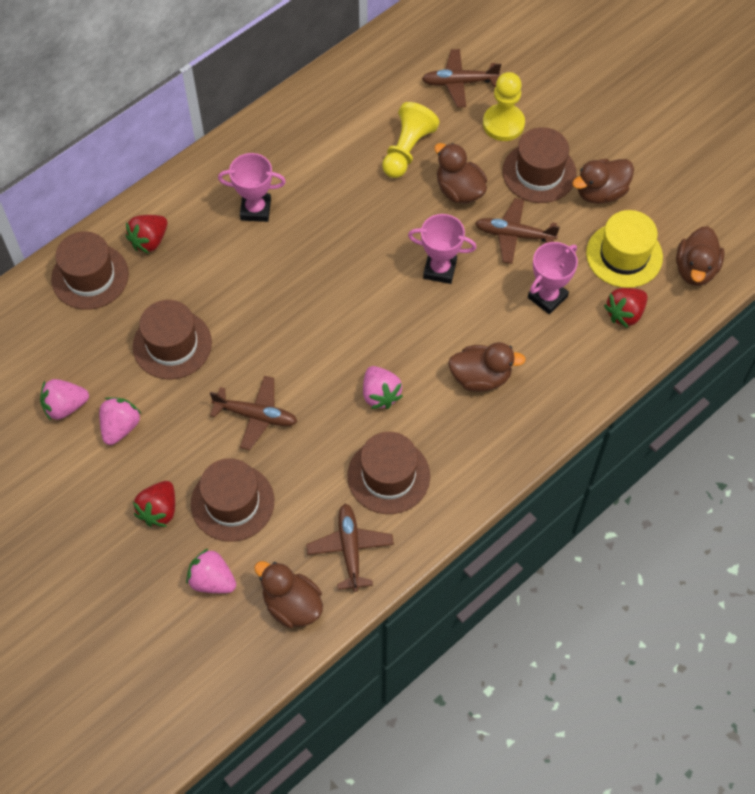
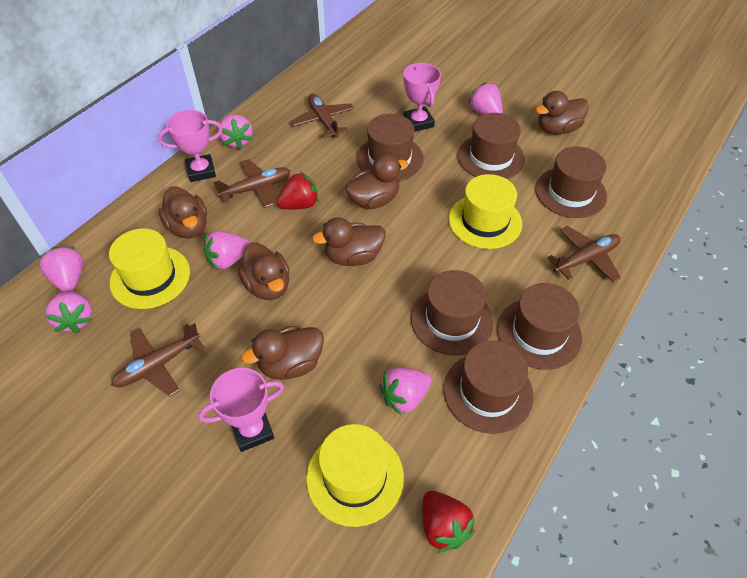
brown duck: [254,561,323,628] [434,143,487,204] [448,342,526,392] [572,159,634,204] [676,226,725,286] = 5 -> [158,186,207,238] [238,243,290,300] [241,326,324,380] [312,217,386,266] [345,154,408,209] [535,91,589,135] = 6
brown hat: [51,231,129,310] [133,300,212,379] [191,458,274,542] [348,432,430,514] [502,127,577,203] = 5 -> [356,114,424,181] [411,270,494,355] [444,341,534,434] [457,113,525,179] [497,283,582,370] [535,146,607,218] = 6
pink strawberry: [40,379,89,421] [99,397,141,445] [186,549,236,593] [363,366,403,409] = 4 -> [39,246,84,291] [45,290,92,333] [204,231,250,270] [218,114,253,149] [379,367,431,415] [468,82,503,115] = 6
red strawberry: [125,215,167,254] [133,481,175,527] [604,288,648,328] = 3 -> [276,172,319,209] [423,491,475,553] = 2
yellow hat: [586,210,663,288] = 1 -> [109,229,190,309] [306,424,404,527] [449,174,522,249] = 3
yellow pawn: [382,102,440,178] [483,72,525,141] = 2 -> none = 0

